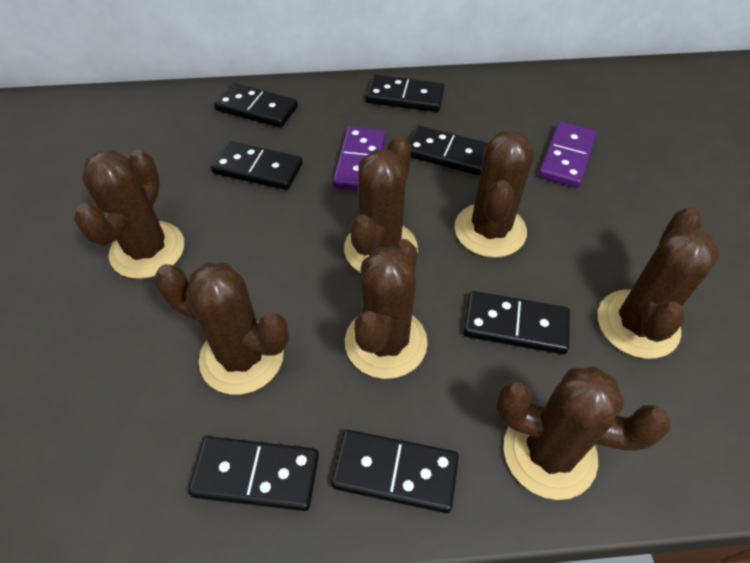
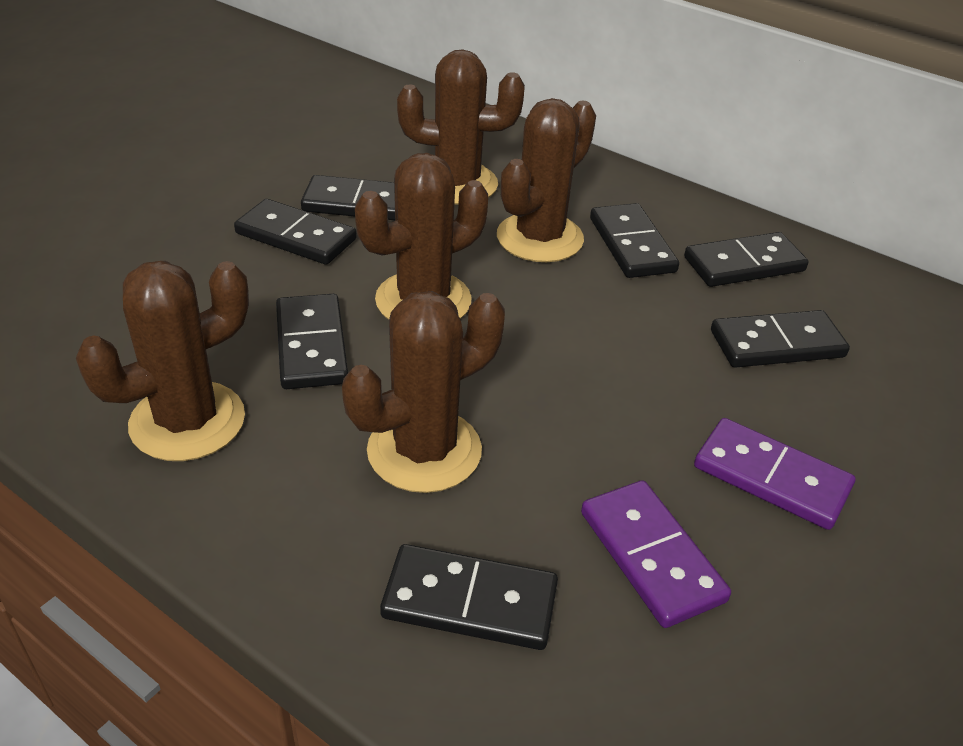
brown cactus: [74,150,184,279] [155,263,289,395] [344,135,418,273] [345,239,428,379] [455,130,534,258] [496,366,670,500] [598,207,720,359] = 7 -> [76,261,249,461] [342,291,505,493] [355,153,488,320] [397,49,525,205] [497,98,596,262] = 5

